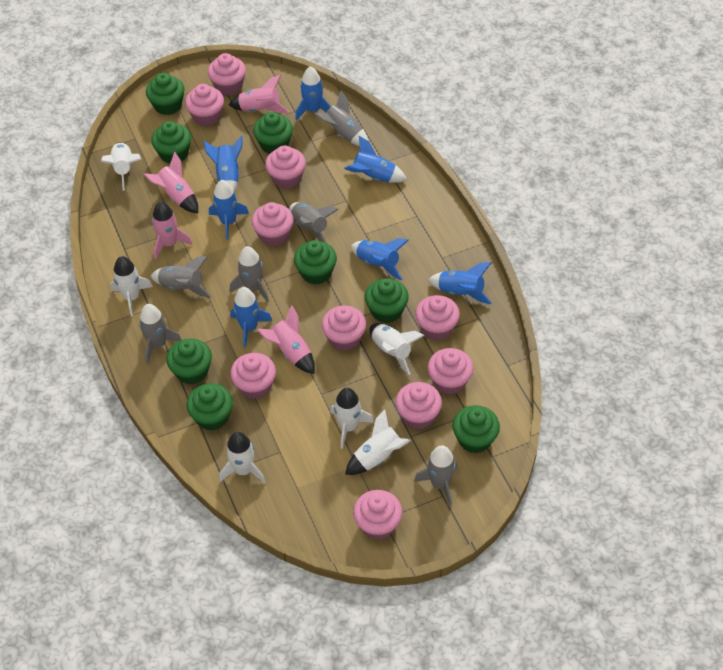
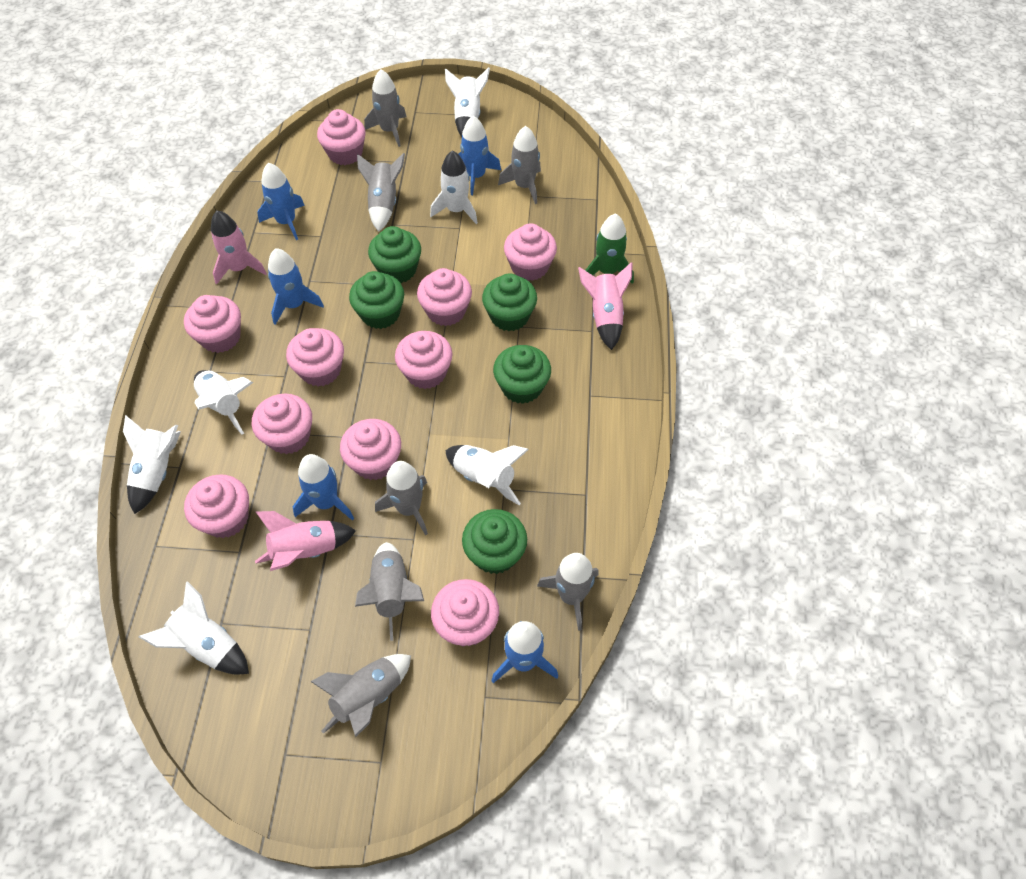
blue rocket: [203,136,243,193] [209,180,249,240] [230,287,272,348] [295,67,331,120] [344,136,407,183] [351,238,409,280] [428,262,492,304] = 7 -> [257,162,305,240] [268,248,324,325] [292,454,354,521] [459,116,501,195] [492,621,558,683] = 5
green cupcake: [146,73,185,115] [151,121,191,164] [167,339,212,385] [187,383,233,431] [253,112,293,154] [294,240,337,285] [365,278,409,323] [452,405,500,453] = 8 -> [349,271,404,329] [368,226,421,283] [462,509,527,574] [482,273,537,331] [493,345,551,404] = 5
green rocket: none = 0 -> [585,213,634,284] = 1
grey rocket: [139,304,182,364] [151,256,211,298] [230,246,269,302] [289,202,339,243] [314,90,368,146] [414,445,457,507] = 6 -> [310,654,411,738] [355,542,424,641] [357,153,405,232] [364,69,406,147] [375,461,428,535] [498,126,541,204] [537,553,599,631] = 7
pink rocket: [143,152,198,213] [152,202,192,259] [229,75,289,113] [257,305,315,374] = 4 -> [211,210,267,284] [255,511,356,571] [578,262,633,350] = 3

